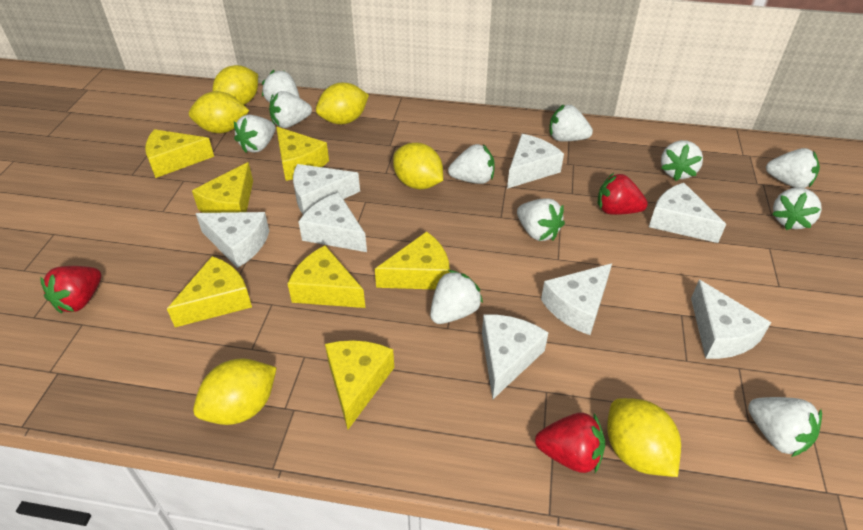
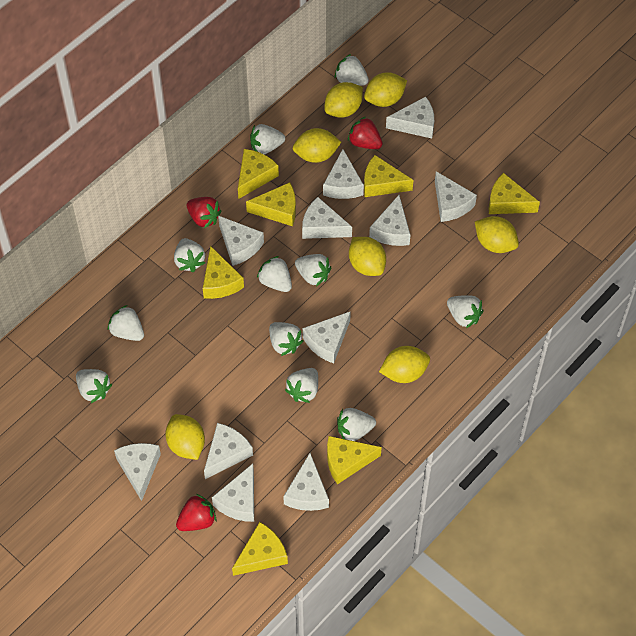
white cheese: [196,212,269,268] [293,164,360,215] [299,192,367,252] [482,314,549,399] [507,134,564,189] [541,263,612,335] [649,183,726,243] [691,280,771,359] = 8 -> [114,443,161,501] [204,423,253,479] [212,463,254,522] [218,216,264,266] [283,453,329,511] [302,197,352,239] [303,311,351,363] [323,149,364,199] [369,195,410,246] [386,97,434,139] [435,171,477,222] = 11
yellow lemon: [189,91,249,133] [193,358,277,425] [212,65,258,105] [316,83,369,124] [393,143,443,189] [607,398,681,477] = 6 -> [165,414,205,460] [293,128,341,163] [324,82,363,118] [349,237,386,276] [364,72,407,107] [379,346,430,383] [475,216,519,253] = 7

